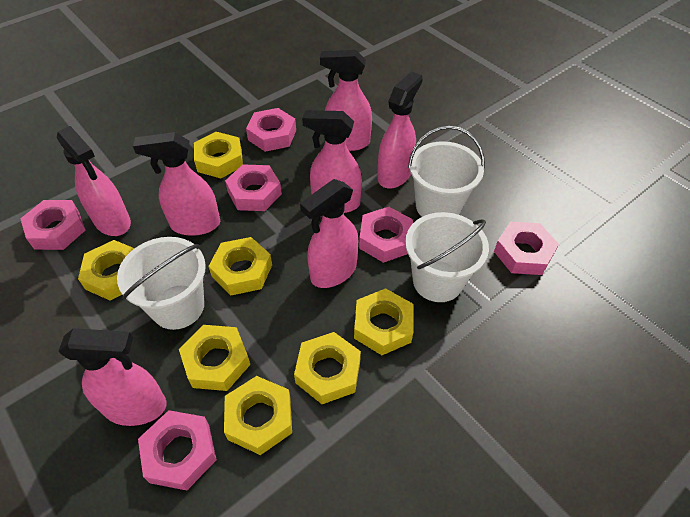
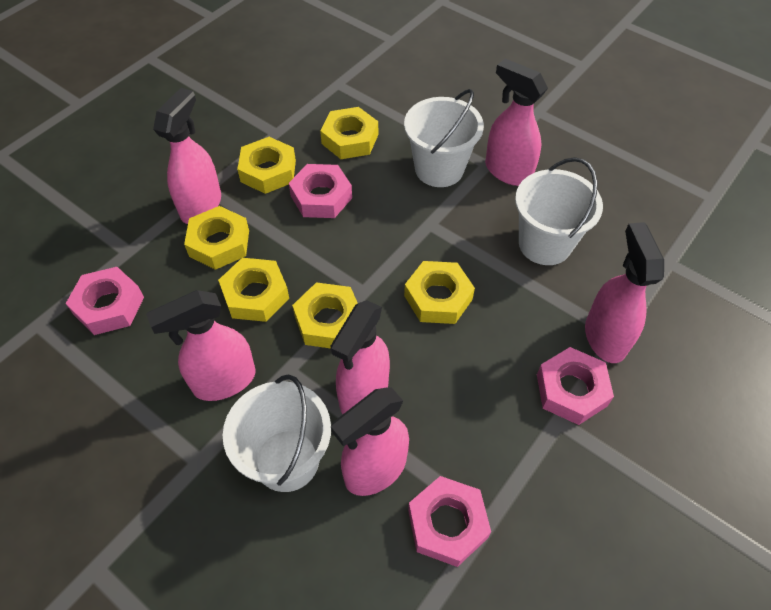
pink nut: [20,200,85,250] [138,410,217,490] [225,164,282,211] [246,108,296,152] [359,207,413,263] [494,222,559,275] = 6 -> [66,267,144,335] [289,164,352,218] [408,476,491,567] [537,347,614,425] = 4
pink spray bottle: [57,126,131,236] [58,328,167,426] [133,132,220,236] [300,179,358,288] [302,110,362,213] [320,50,372,151] [377,71,423,189] = 7 -> [146,290,256,401] [153,88,221,224] [330,300,390,414] [331,387,409,496] [485,59,548,186] [585,222,664,363] = 6
yellow nut: [78,240,135,301] [179,325,250,391] [194,132,243,178] [208,237,272,296] [224,376,292,455] [294,332,361,404] [354,288,414,355] = 7 -> [184,206,249,270] [218,258,289,322] [237,137,296,194] [292,282,358,348] [320,107,378,159] [404,261,475,324] = 6

